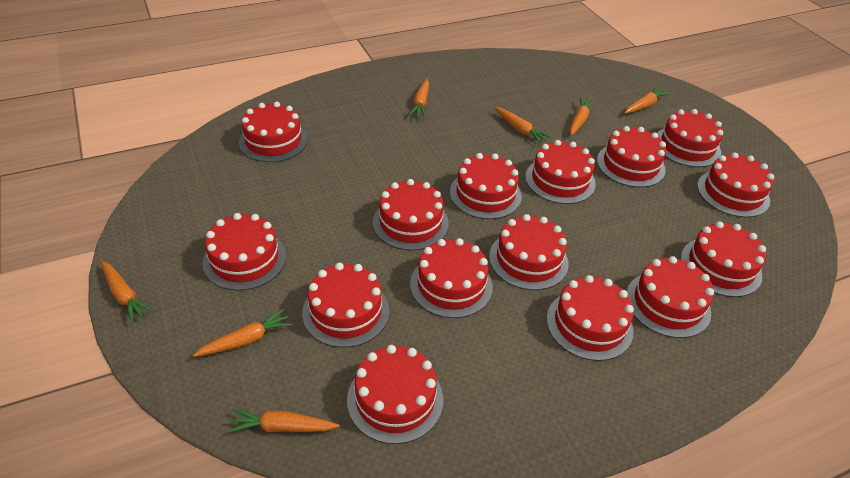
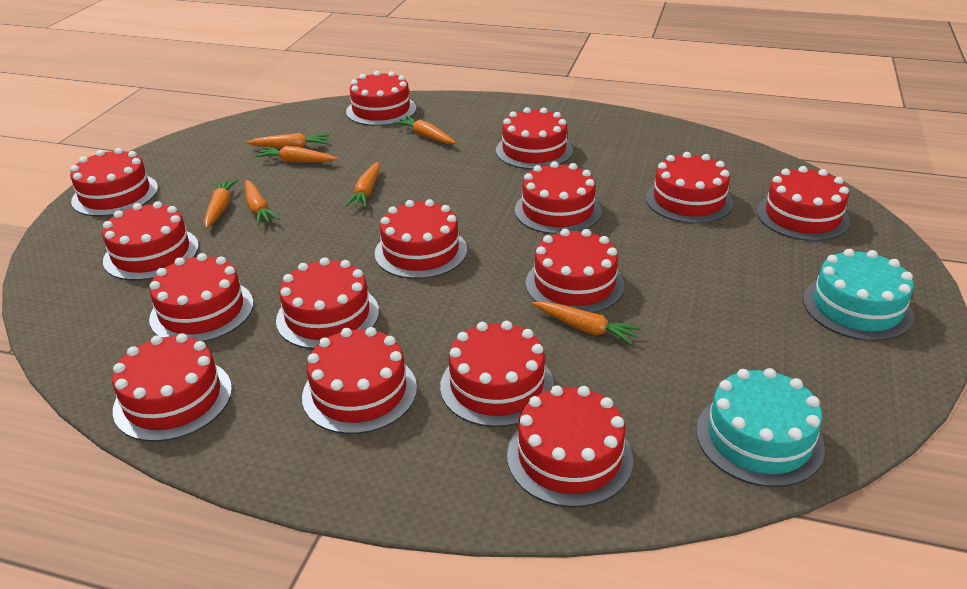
turquoise cake: none = 0 -> [696,368,825,487] [803,249,914,341] = 2

